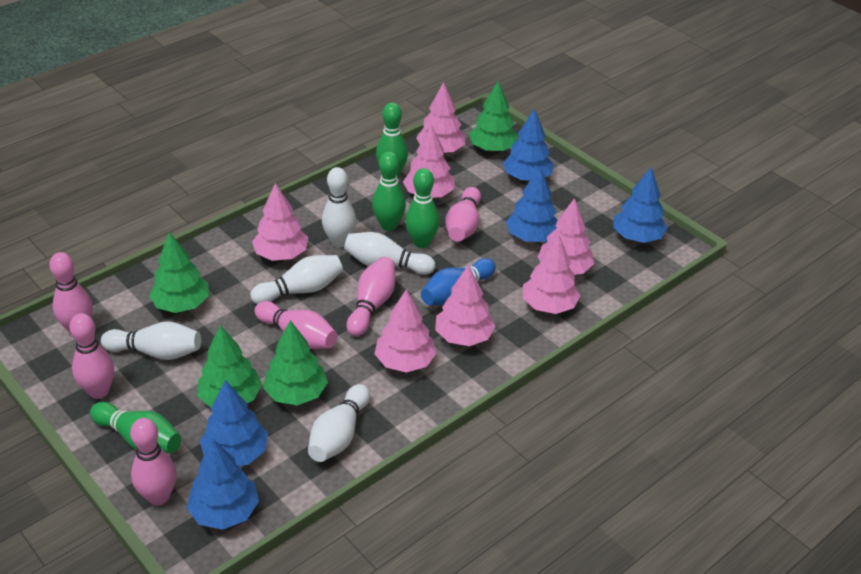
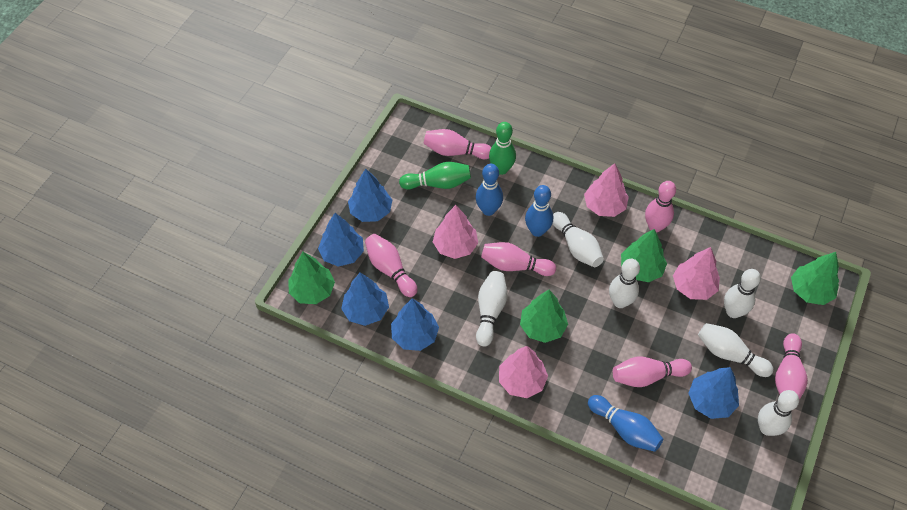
blue bowling pin: [421,258,496,305] = 1 -> [476,164,503,216] [525,185,553,237] [588,395,663,452] = 3
green bowling pin: [90,402,181,453] [372,152,406,231] [376,103,408,178] [405,168,440,248] = 4 -> [399,162,471,190] [489,122,516,175] = 2
pink tree: [252,183,308,261] [374,289,437,373] [403,125,455,198] [416,82,465,153] [435,264,495,346] [523,234,581,314] [538,198,594,275] = 7 -> [433,205,478,259] [499,346,548,398] [584,163,629,217] [673,247,720,300] = 4
white bowling pin: [101,321,201,360] [250,255,343,304] [308,384,370,462] [322,167,356,247] [344,232,436,275] = 5 -> [476,271,508,346] [552,212,604,267] [609,259,640,308] [698,323,774,377] [724,269,761,318] [758,390,799,436] = 6

